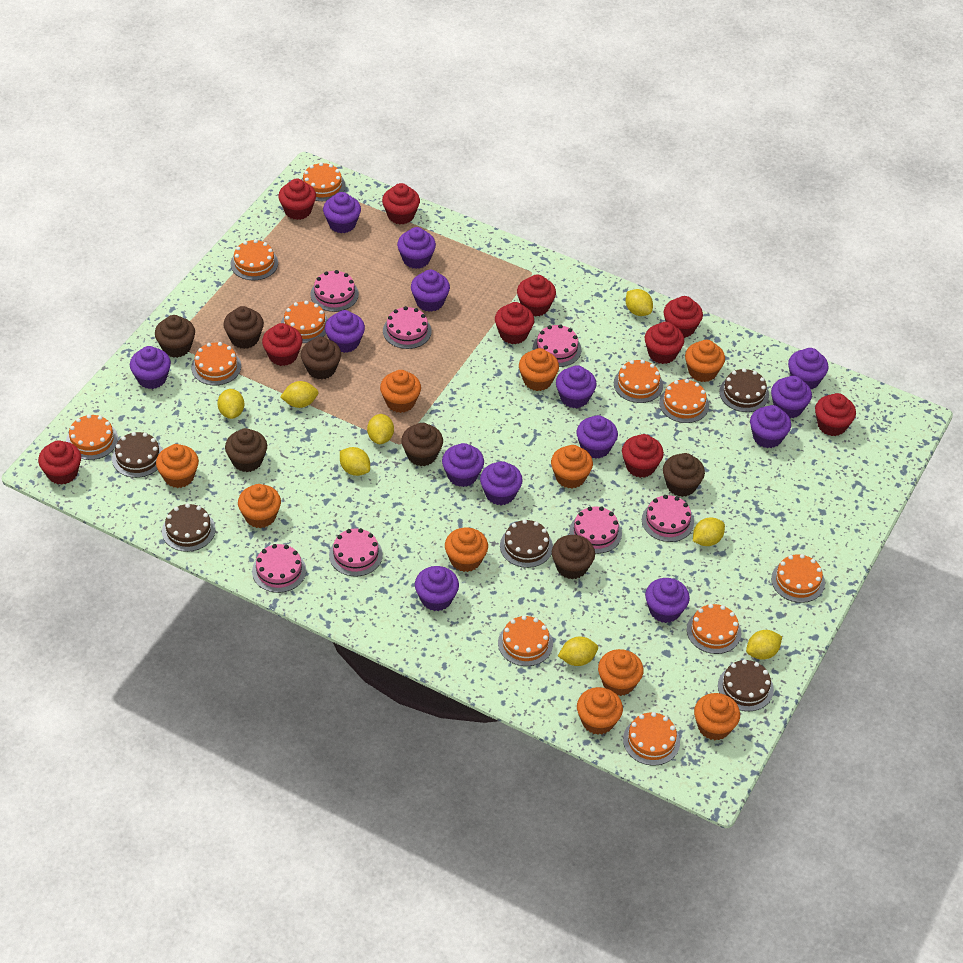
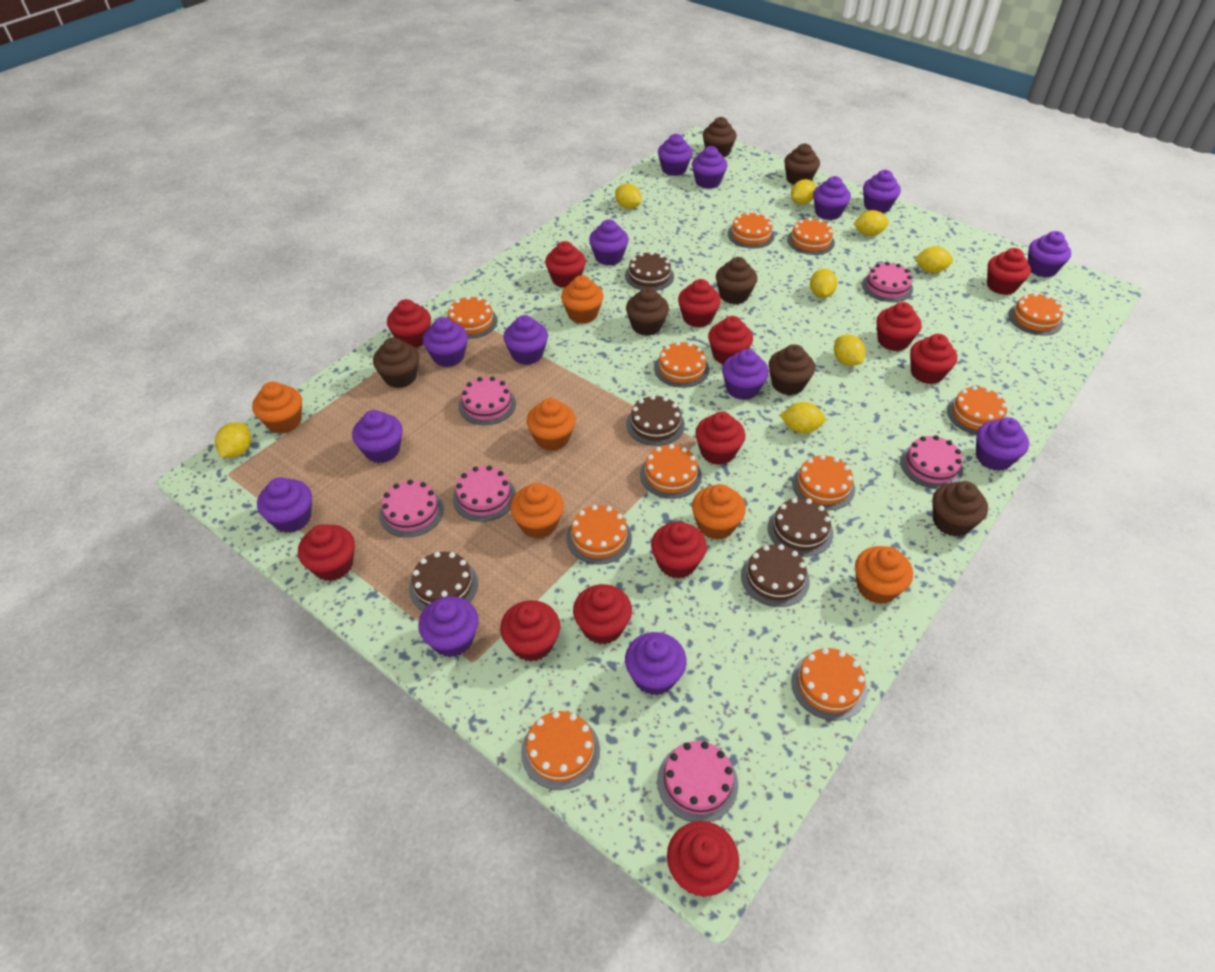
orange cupcake: [156,444,199,488] [238,484,281,528] [380,370,421,413] [445,527,488,572] [519,348,559,391] [551,445,593,488] [577,687,623,735] [598,649,644,696] [685,340,725,382] [694,693,740,740] = 10 -> [252,382,302,434] [510,483,564,539] [527,398,576,451] [561,275,603,324] [692,484,746,540] [855,546,913,604] = 6
pink cake: [252,544,306,593] [311,270,359,312] [329,528,383,577] [383,306,432,349] [533,324,582,367] [569,507,622,554] [642,495,694,542] = 7 -> [379,480,444,537] [453,466,516,522] [459,376,516,425] [657,741,738,822] [862,262,913,302] [900,435,963,489] = 6
red cupcake: [38,440,81,485] [262,323,302,366] [278,179,316,220] [382,183,420,224] [495,302,534,344] [517,274,556,317] [622,434,664,478] [645,322,684,364] [664,296,703,338] [815,393,856,436] = 10 -> [298,524,355,581] [387,299,431,348] [500,600,560,662] [545,241,586,288] [573,584,632,644] [651,522,707,579] [667,821,739,896] [678,279,721,327] [695,412,745,465] [708,316,753,364] [877,302,922,351] [910,334,957,384] [987,248,1031,295] = 13

